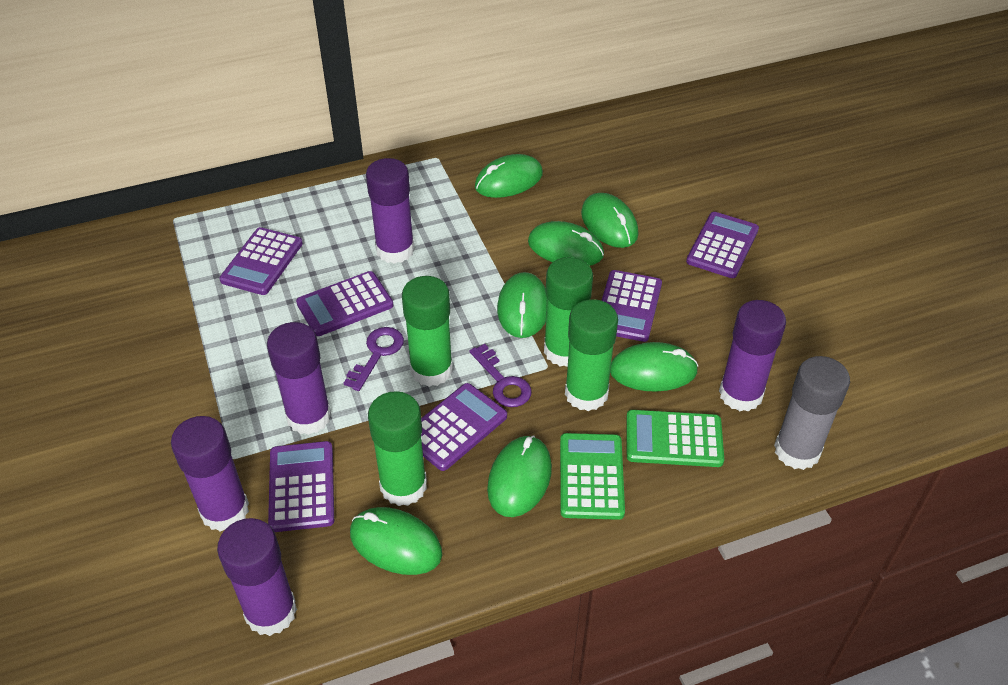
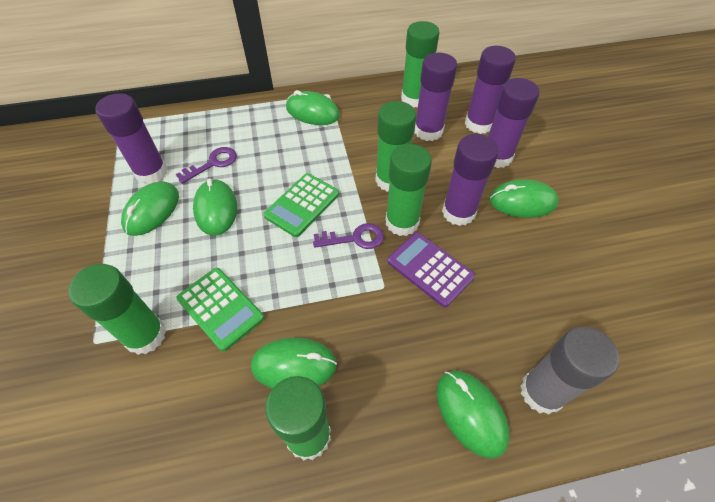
green glue stick: [368,391,427,506] [402,276,453,387] [544,257,593,367] [565,299,618,411] = 4 -> [68,264,166,355] [265,376,331,461] [375,101,416,192] [386,144,432,236] [401,21,440,108] = 5
green mouse: [350,507,442,575] [475,154,543,198] [487,435,552,517] [497,272,547,338] [528,221,604,266] [581,193,639,248] [610,342,698,392] = 7 -> [121,181,179,236] [193,178,237,236] [251,338,337,389] [286,90,340,125] [436,370,509,459] [489,179,559,218] = 6
purple calculator: [219,227,303,295] [268,441,334,532] [296,271,393,336] [421,383,507,471] [601,270,662,342] [686,212,759,278] = 6 -> [387,232,475,307] = 1

